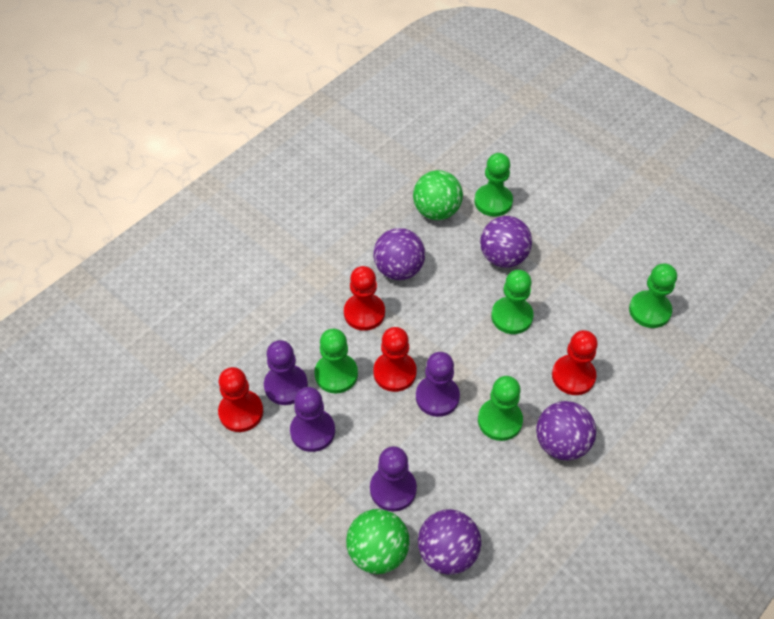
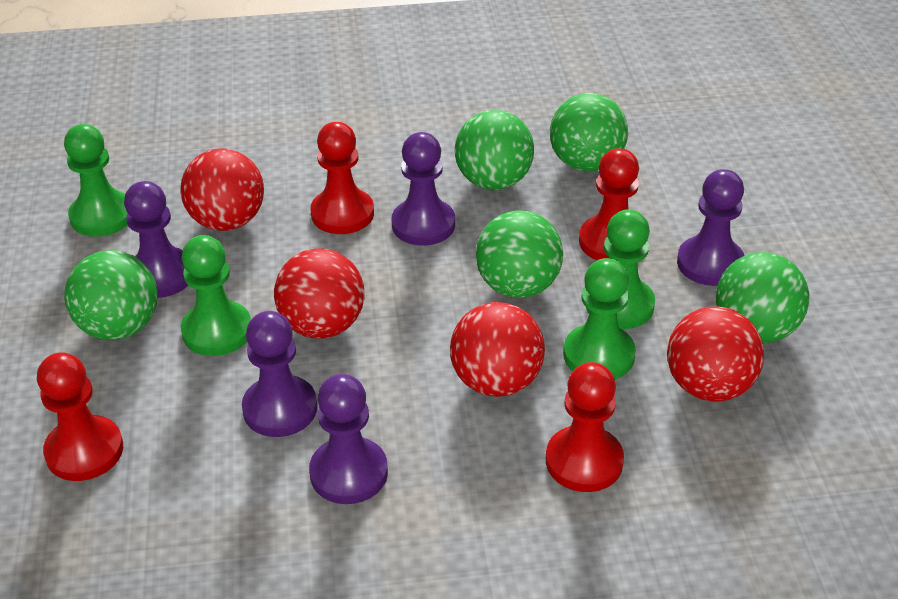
green ball: [346,509,410,574] [413,170,463,220] = 2 -> [64,250,157,340] [455,110,534,190] [476,210,563,298] [550,93,628,172] [716,252,809,343] = 5
green pawn: [314,329,358,394] [474,153,513,217] [478,376,523,441] [491,270,534,334] [629,264,677,328] = 5 -> [64,124,128,236] [181,235,251,356] [563,258,636,379] [586,210,655,329] = 4
purple ball: [373,228,425,280] [418,509,481,575] [480,216,532,268] [536,401,596,461] = 4 -> none = 0
purple pawn: [264,340,308,405] [290,387,335,452] [370,446,417,511] [416,352,460,417] = 4 -> [124,181,188,298] [242,311,317,437] [309,374,388,504] [391,132,455,246] [677,169,745,286] = 5
red ball: none = 0 -> [180,148,264,231] [274,248,364,339] [450,302,545,397] [667,307,764,402] = 4

